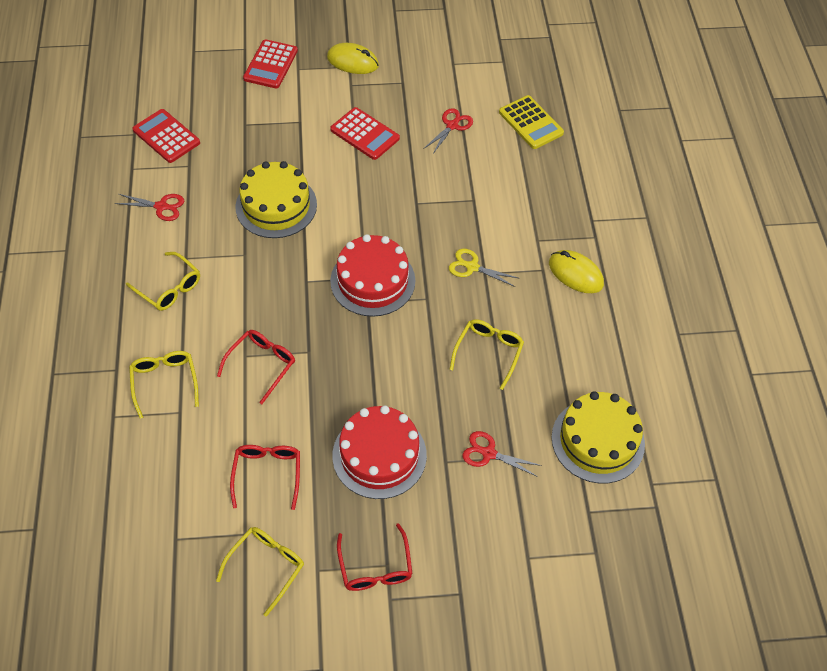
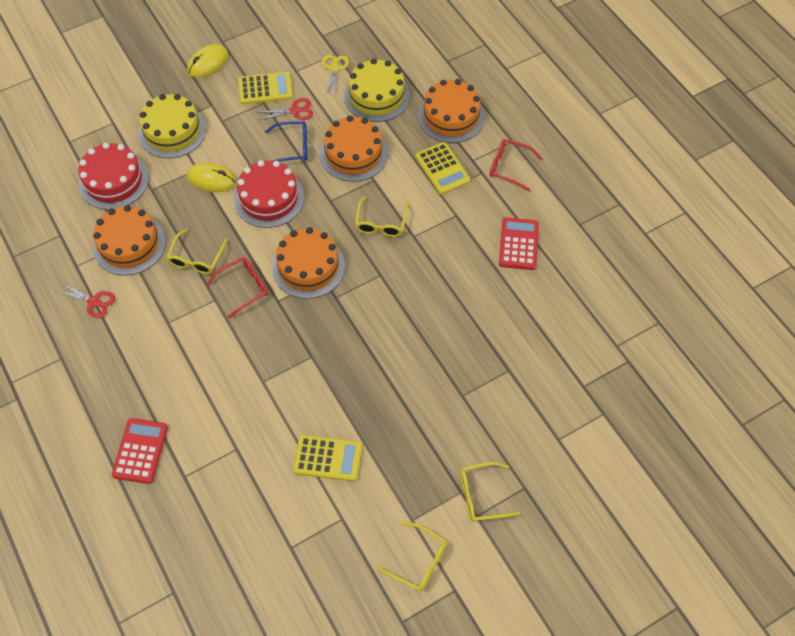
blue glasses: none = 0 -> [265,122,307,162] = 1
orange cake: none = 0 -> [93,205,166,275] [272,227,345,299] [320,116,388,182] [418,79,485,143] = 4
red calculator: [132,109,200,163] [243,39,298,89] [330,107,400,160] = 3 -> [112,418,168,484] [499,217,539,270] = 2
red glasses: [217,330,295,404] [230,445,300,510] [337,523,413,591] = 3 -> [207,257,268,318] [489,139,542,191] = 2
red scissors: [115,194,184,221] [423,108,473,154] [462,431,542,477] = 3 -> [56,282,115,318] [259,98,313,120] = 2
yellow calculator: [499,95,564,149] = 1 -> [238,72,293,104] [293,435,362,482] [415,142,470,195] = 3

